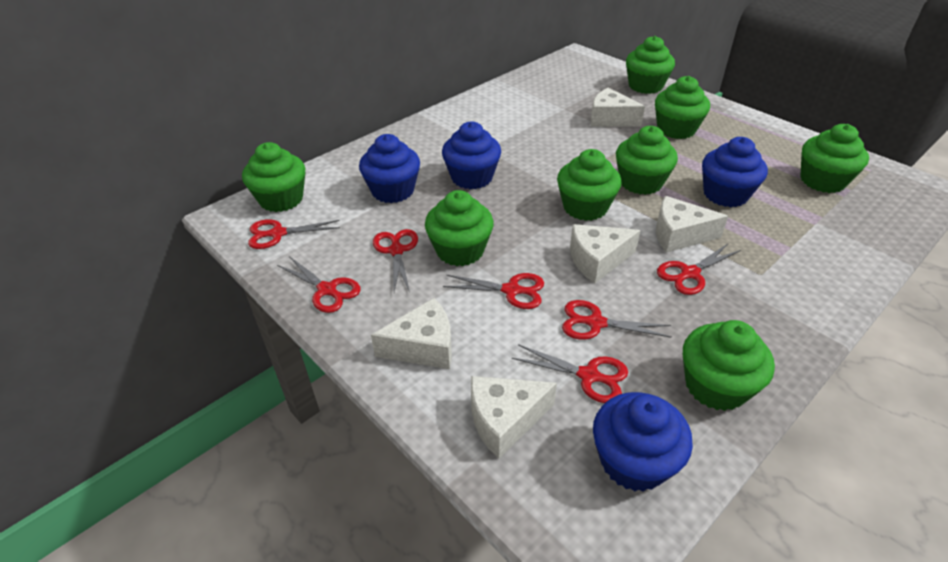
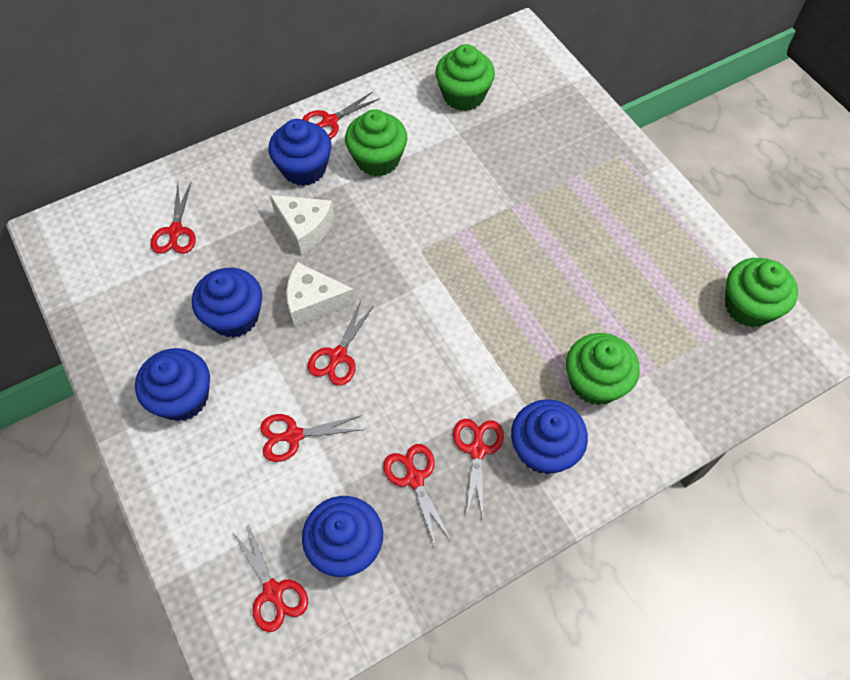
blue cupcake: [359,134,420,203] [442,122,501,189] [593,392,693,492] [702,137,768,207] = 4 -> [135,348,210,421] [192,268,262,338] [269,119,332,186] [302,496,383,577] [511,399,588,474] = 5
green cupcake: [242,142,305,212] [425,190,494,266] [557,149,621,221] [616,126,678,195] [626,36,675,94] [655,76,710,139] [682,320,775,411] [800,124,869,193] = 8 -> [345,109,407,177] [435,44,495,111] [566,333,640,406] [725,258,798,327] = 4
white cheese: [371,298,452,369] [471,376,557,459] [570,224,641,283] [590,88,645,127] [656,196,728,253] = 5 -> [270,195,334,255] [286,262,356,327] = 2

